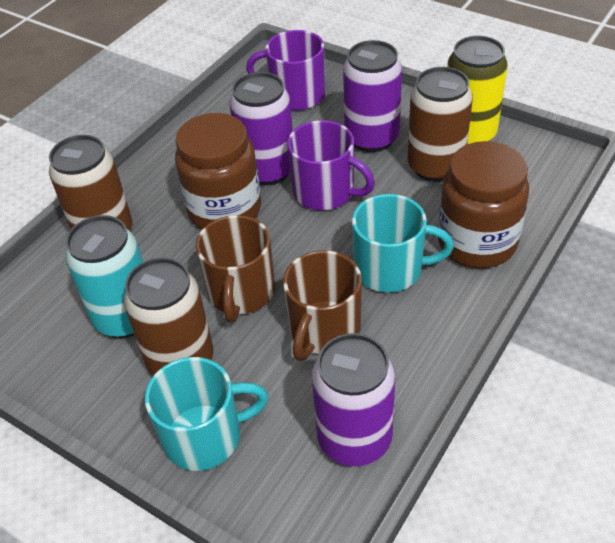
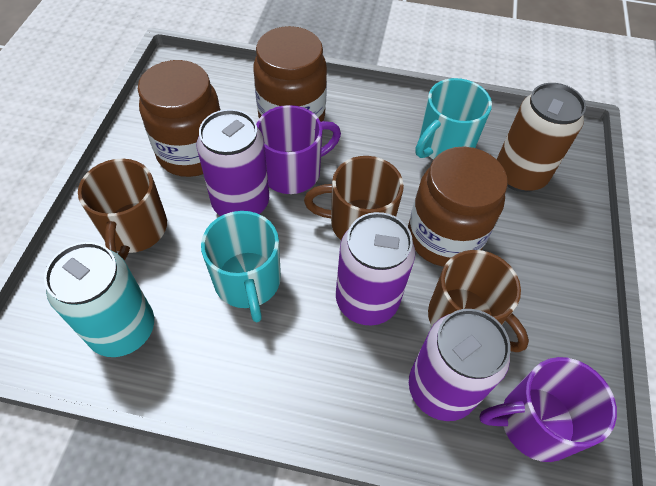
brown can: [49,135,133,231] [124,258,213,376] [408,67,473,182] = 3 -> [497,83,586,192] = 1
brown jar: [175,113,261,229] [438,141,529,268] = 2 -> [138,60,221,177] [253,26,327,122] [408,147,508,267] = 3
brown mug: [196,215,275,322] [283,250,362,361] = 2 -> [78,159,167,261] [304,156,404,240] [428,250,529,352] = 3
yellow can: [447,36,508,144] = 1 -> none = 0

